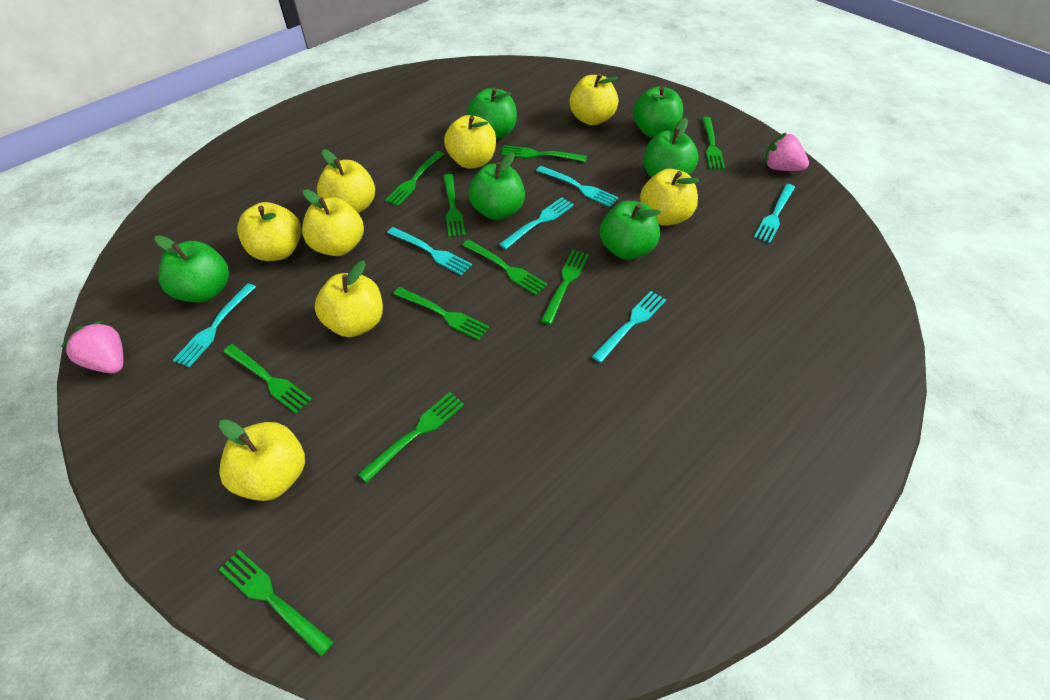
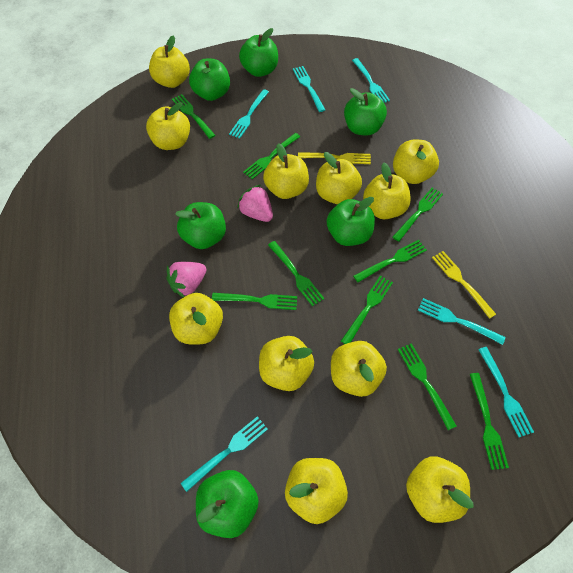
green fork: [219,550,333,657] [223,344,312,413] [358,392,464,483] [385,151,444,206] [393,287,489,340] [443,174,465,237] [462,240,547,295] [501,145,587,162] [541,250,589,325] [702,117,725,169] = 10 -> [172,94,216,139] [212,293,297,310] [243,133,300,179] [268,241,325,307] [341,276,393,344] [353,240,427,282] [392,188,443,242] [398,343,457,430] [470,373,509,470] = 9
yellow apple: [219,419,305,501] [237,202,301,261] [302,190,364,256] [314,261,383,337] [317,149,375,213] [444,115,496,169] [569,73,618,125] [640,169,699,226] = 8 -> [146,102,190,150] [149,35,190,88] [169,293,223,344] [259,336,314,391] [263,143,309,199] [285,458,348,524] [316,152,362,204] [331,341,387,397] [363,163,411,219] [393,139,439,184] [406,456,474,523] = 11
yellow fork: none = 0 -> [298,152,371,164] [432,251,496,319] = 2

